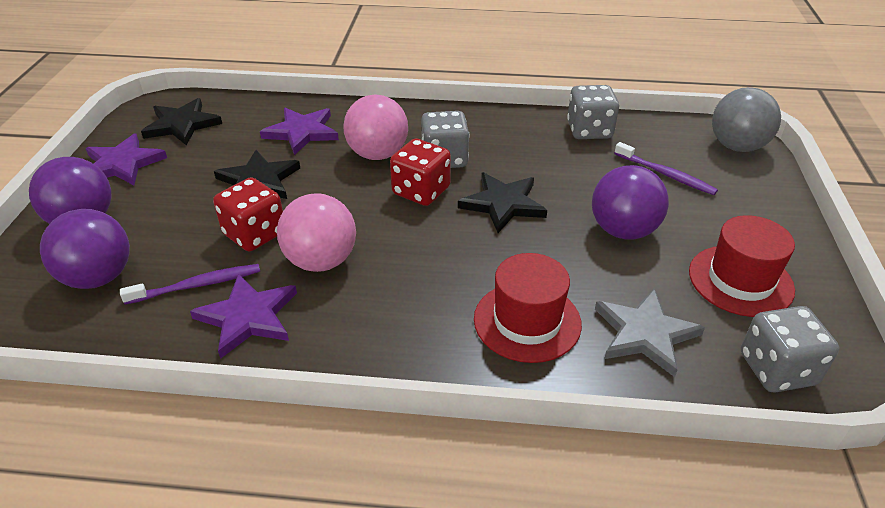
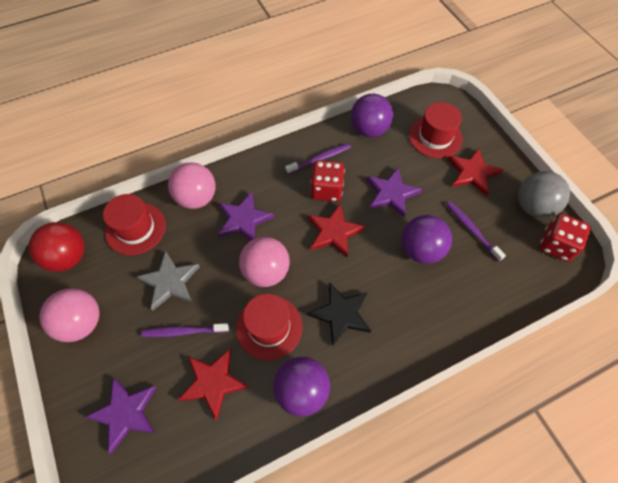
black star: [141,98,222,145] [214,150,300,199] [458,172,547,233] = 3 -> [307,282,371,346] = 1
grey dice: [421,111,470,168] [567,85,619,139] [741,306,839,392] = 3 -> none = 0
pink ball: [277,193,356,272] [343,94,408,160] = 2 -> [39,288,99,342] [168,162,216,209] [239,237,290,287] = 3
purple toothbrush: [120,264,260,305] [614,142,718,195] = 2 -> [141,323,229,337] [285,143,351,174] [446,201,506,261] = 3
red ball: none = 0 -> [28,222,85,272] = 1
red hat: [474,253,582,363] [689,215,795,317] = 2 -> [103,194,166,255] [236,294,303,360] [409,102,463,158] = 3
red star: none = 0 -> [178,349,249,421] [308,203,365,257] [447,148,504,196] = 3

